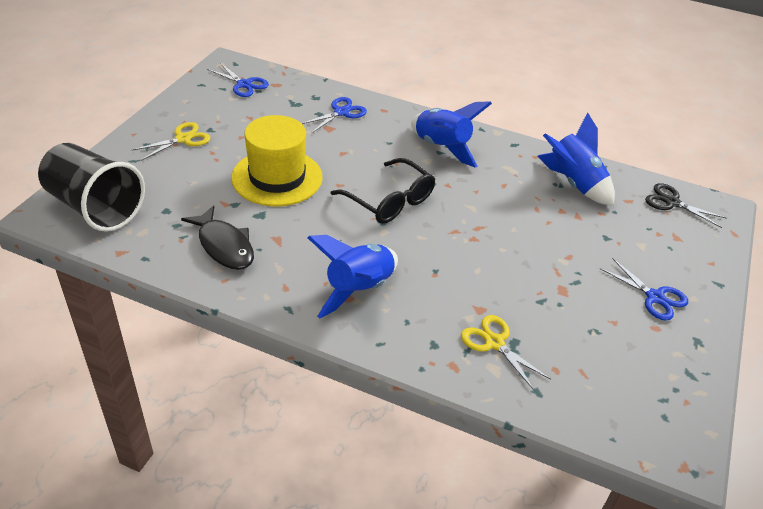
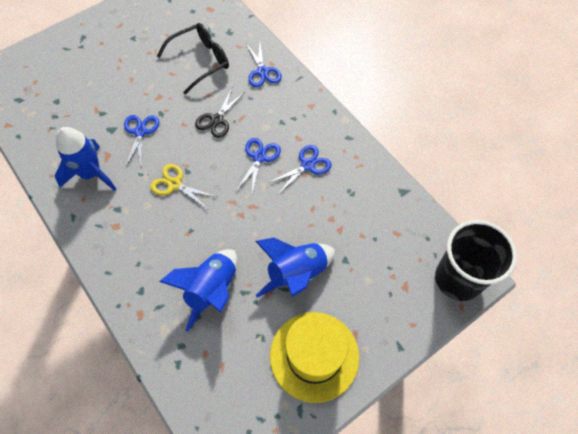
black fish: [181,206,254,270] = 1 -> none = 0
blue scissors: [207,63,269,97] [301,97,367,134] [600,258,688,321] = 3 -> [124,115,159,169] [236,138,281,193] [247,43,282,88] [268,145,332,194] = 4
yellow scissors: [132,122,210,161] [461,315,551,390] = 2 -> [150,164,217,209] = 1

